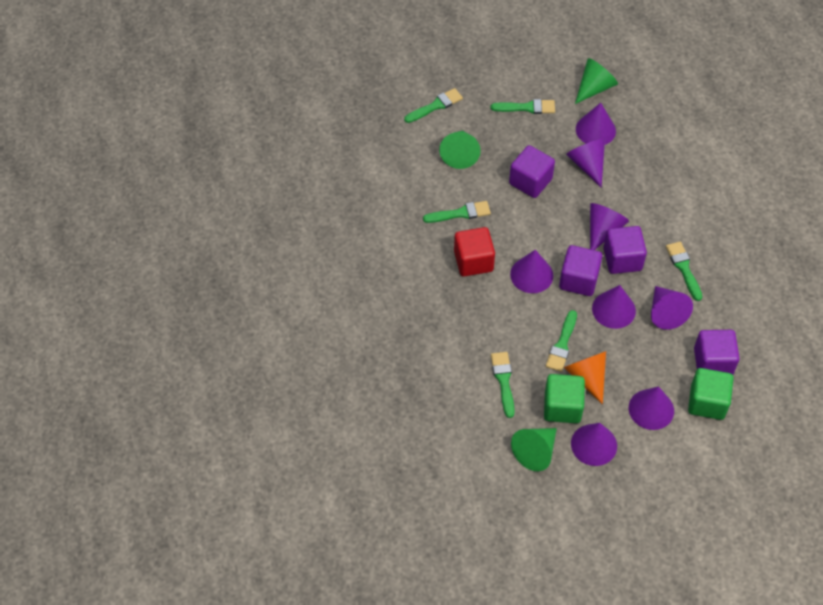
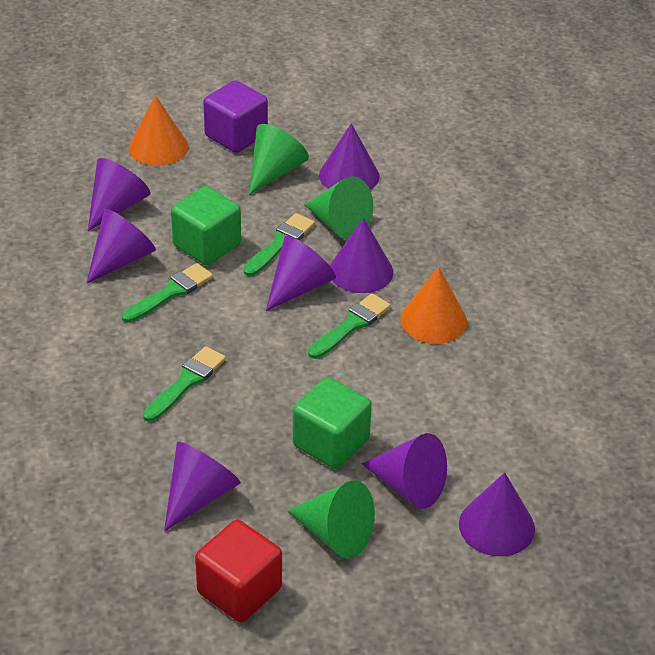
green brush: [404,88,463,123] [423,201,491,223] [491,99,555,114] [491,352,515,418] [546,310,577,372] [666,242,702,301] = 6 -> [122,263,213,323] [143,346,226,422] [243,213,315,276] [308,293,391,359] = 4
orange cone: [564,351,606,405] = 1 -> [129,95,189,166] [400,267,467,344] = 2
purple cube: [509,145,555,198] [559,245,602,296] [603,226,647,274] [694,330,740,375] = 4 -> [203,80,268,153] = 1

